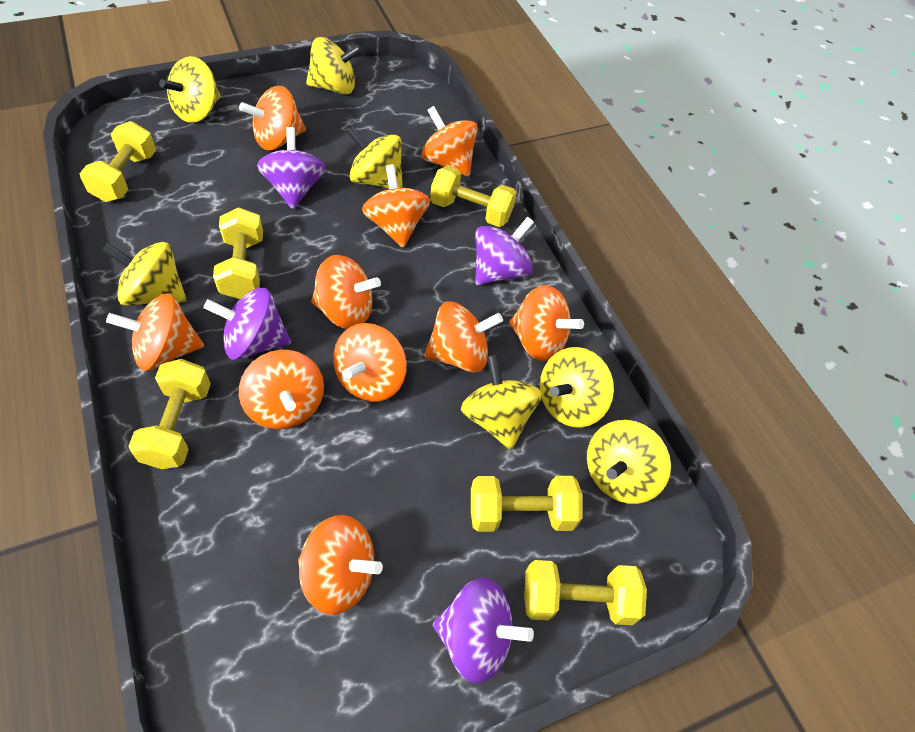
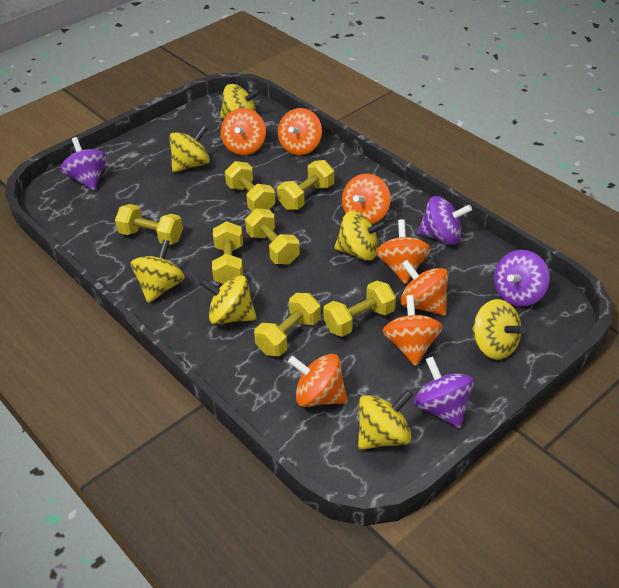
orange spinning top: [106,294,204,371] [239,86,306,150] [239,350,324,429] [298,515,383,615] [311,255,381,329] [333,323,407,402] [362,165,430,248] [422,106,478,176] [424,301,503,373] [509,285,584,361] = 10 -> [221,108,266,155] [278,108,322,155] [288,354,348,407] [342,173,390,224] [376,219,431,284] [383,295,443,366] [400,260,448,316] = 7
yellow dumbbell: [80,121,156,202] [128,359,211,469] [213,207,263,299] [430,166,517,227] [471,476,583,532] [524,560,647,625] = 6 -> [115,204,183,245] [212,221,243,284] [225,161,276,212] [245,208,300,265] [254,293,321,356] [277,160,334,210] [323,281,396,337] = 7

